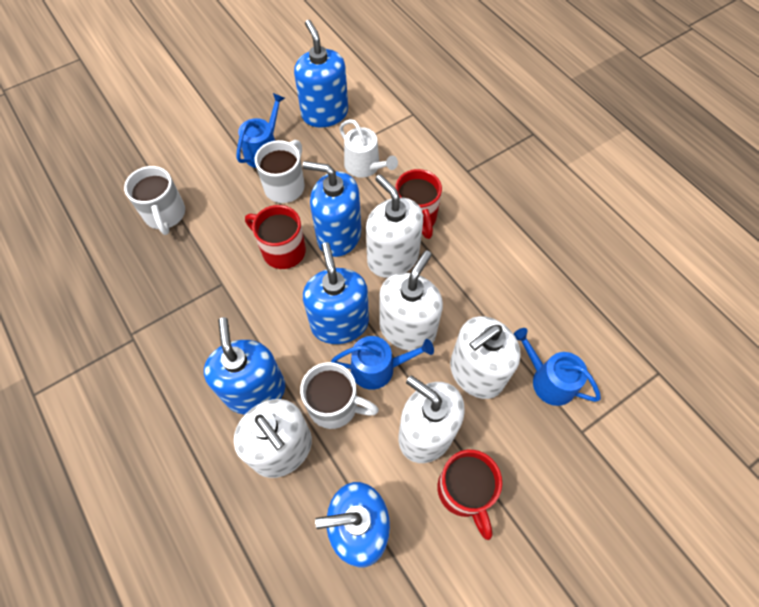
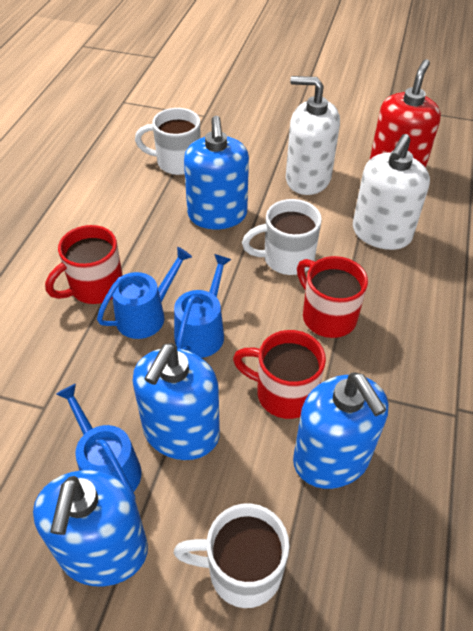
blue soap dispenser: [204,317,285,415] [294,20,348,127] [303,161,361,257] [303,242,369,344] [315,482,390,567] = 5 -> [33,470,148,586] [132,343,220,460] [184,116,249,229] [293,372,388,489] = 4
red soap dispenser: none = 0 -> [370,59,441,167] = 1
white soap dispenser: [234,399,312,478] [366,174,423,278] [379,250,443,351] [399,375,465,463] [450,316,521,399] = 5 -> [286,76,340,195] [353,134,430,250] = 2
white watering can: [339,119,398,178] = 1 -> none = 0

